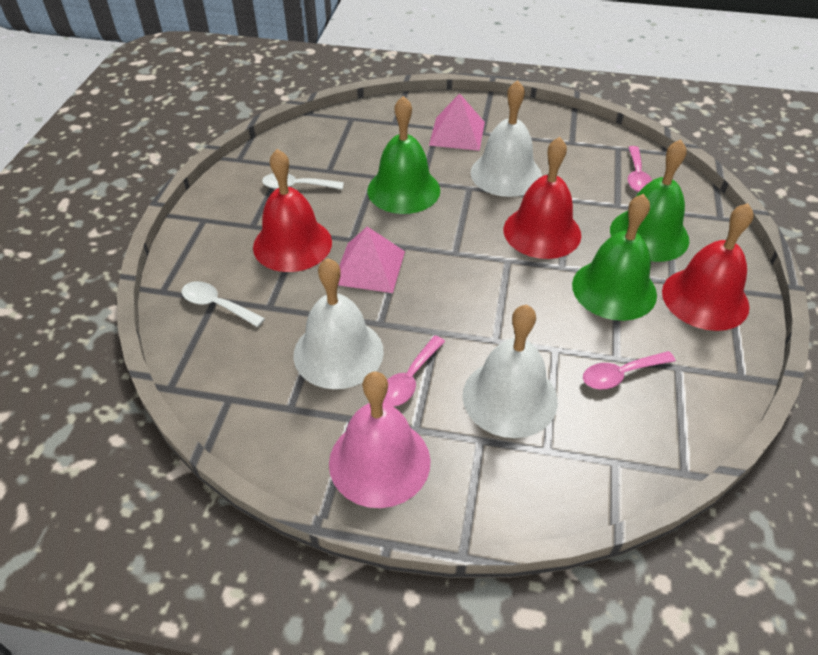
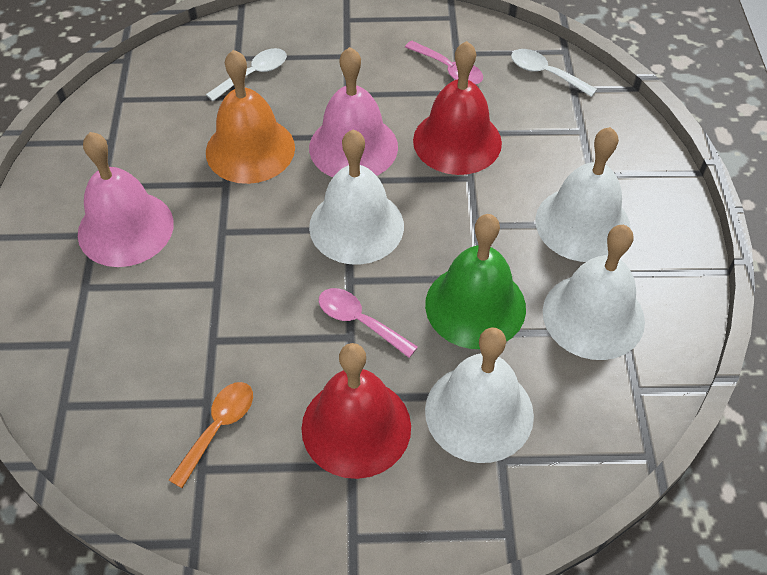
green bell: [367,96,440,214] [572,194,657,321] [610,139,689,262] = 3 -> [425,214,526,349] = 1
orange bell: none = 0 -> [206,50,295,184] = 1
orange spoon: none = 0 -> [169,382,253,488] = 1
pink bell: [329,372,431,508] = 1 -> [78,132,174,267] [309,47,398,177] = 2
pink pyramid: [338,227,405,293] [429,94,485,151] = 2 -> none = 0
pink spoon: [383,336,445,406] [583,351,676,389] [628,146,652,192] = 3 -> [319,288,418,358] [405,41,483,85] = 2
red bell: [253,149,332,272] [504,137,581,259] [662,203,753,331] = 3 -> [302,343,411,479] [413,41,502,175] = 2
white bell: [294,258,384,389] [463,305,558,438] [470,80,542,197] = 3 -> [309,130,404,264] [425,328,534,463] [535,127,631,262] [543,225,645,360] = 4

